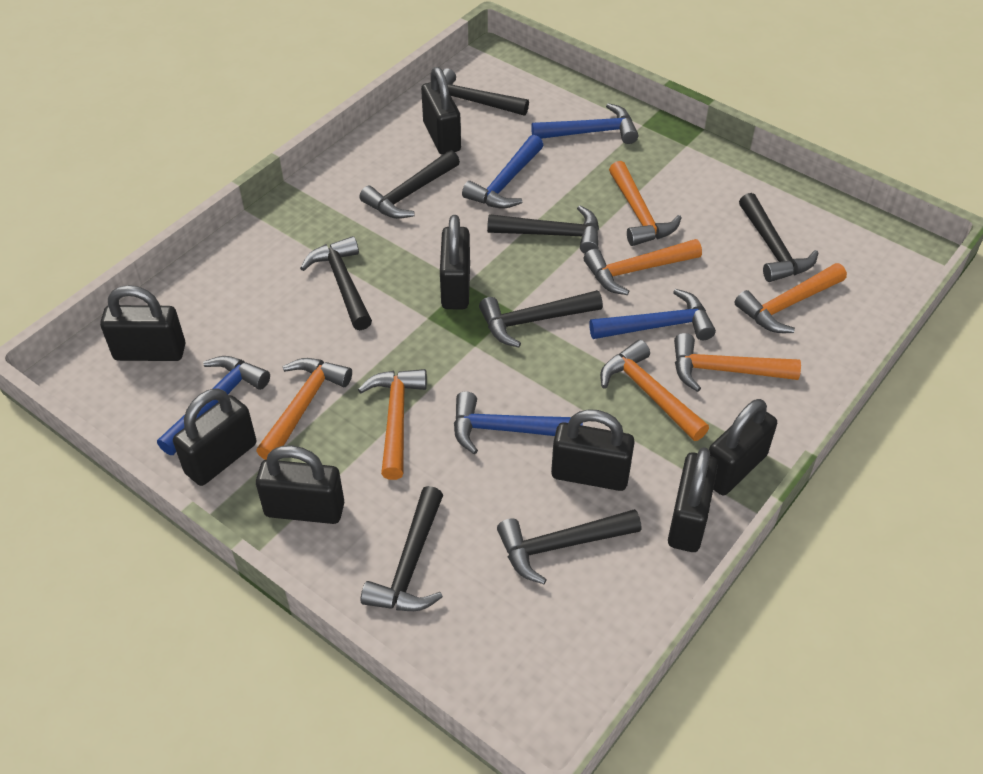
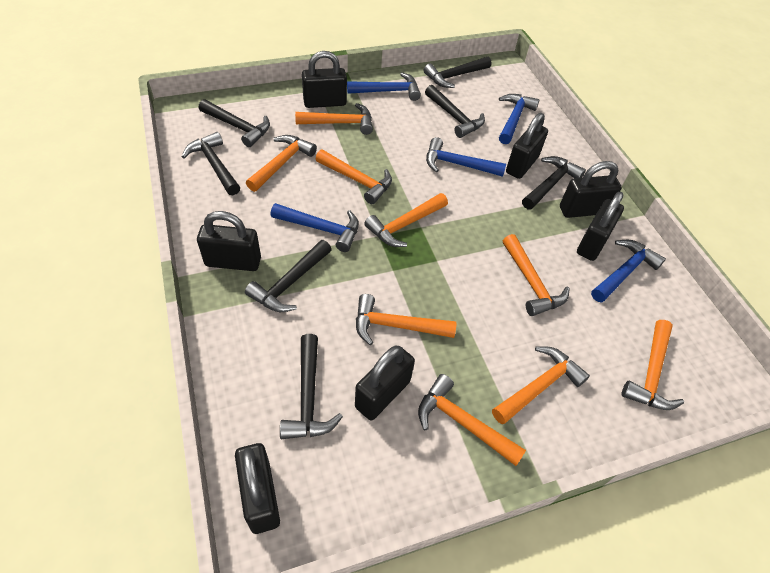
black hammer: [300,236,372,330] [359,150,460,219] [361,486,443,611] [442,68,529,116] [479,290,603,347] [487,206,599,254] [497,509,641,584] [739,193,818,282] = 8 -> [182,132,240,195] [199,99,270,147] [245,240,332,312] [280,334,343,439] [424,57,491,88] [425,85,485,138] [522,156,586,210] = 7
black padlock: [100,285,186,361] [173,388,256,486] [256,445,344,524] [421,67,461,154] [440,215,470,309] [551,409,635,491] [668,447,718,552] [709,399,777,496] = 8 -> [197,211,261,271] [235,443,280,534] [302,51,347,108] [355,346,415,420] [506,113,548,179] [560,161,622,218] [577,192,624,261] = 7
orange hammer: [256,358,352,460] [358,369,427,480] [584,239,702,295] [600,340,709,441] [609,161,682,246] [674,333,801,392] [734,263,847,333] = 7 -> [246,135,317,192] [295,103,373,135] [316,150,392,204] [356,294,457,345] [364,193,448,247] [418,374,526,466] [492,346,590,424] [503,234,570,316] [622,320,684,410] = 9

